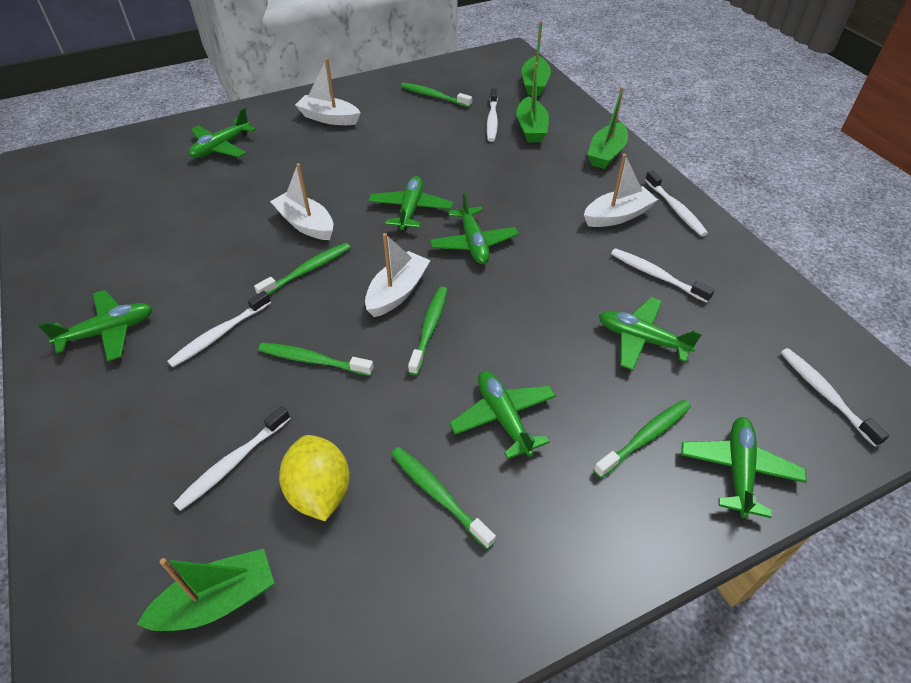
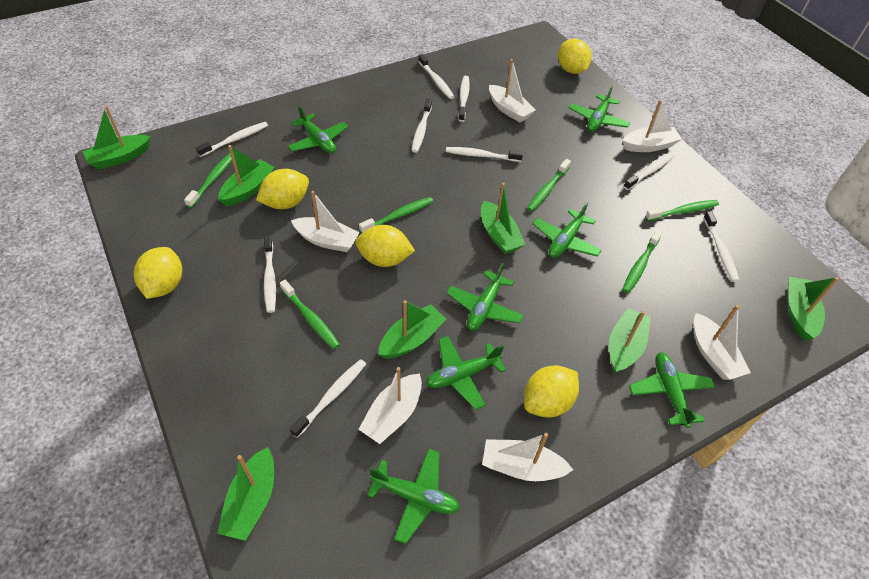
green boat: [136,548,274,631] [516,62,549,143] [522,21,551,96] [588,87,628,169] = 4 -> [83,106,151,169] [217,447,274,541] [218,145,275,206] [378,300,446,359] [481,183,525,254] [609,308,651,373] [788,277,839,341] = 7
white boat: [270,163,333,240] [295,58,361,125] [365,233,431,317] [584,154,658,227] = 4 -> [291,191,360,252] [358,367,422,444] [482,433,573,481] [489,59,536,122] [623,100,682,152] [694,305,751,380] = 6
white toothbrush: [167,291,271,367] [173,406,290,511] [487,88,498,142] [611,248,714,303] [645,171,708,237] [781,348,889,447] = 6 -> [196,122,268,157] [264,236,276,313] [290,359,366,438] [412,99,432,153] [418,54,454,99] [446,147,523,162] [458,76,470,122] [624,152,675,190] [703,211,740,282] = 9
yellow lemon: [279,435,349,521] = 1 -> [134,247,182,299] [256,169,309,209] [355,225,415,267] [524,365,579,417] [558,39,592,74] = 5

